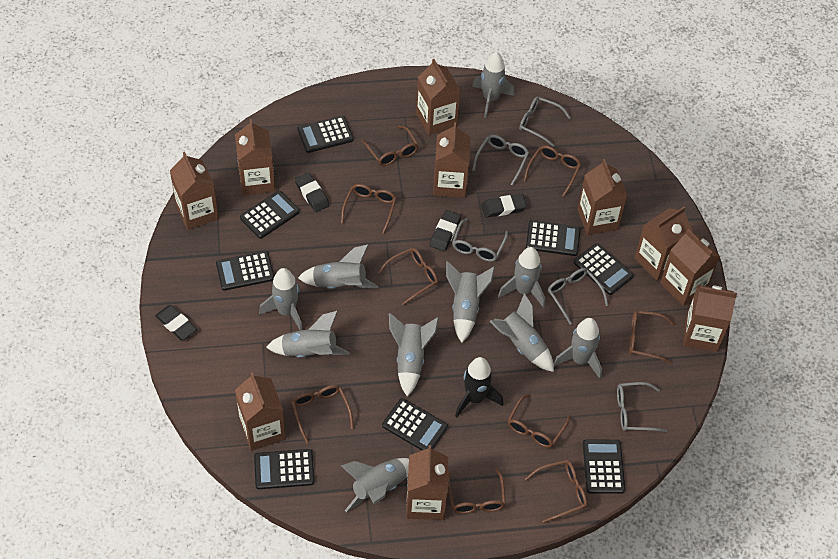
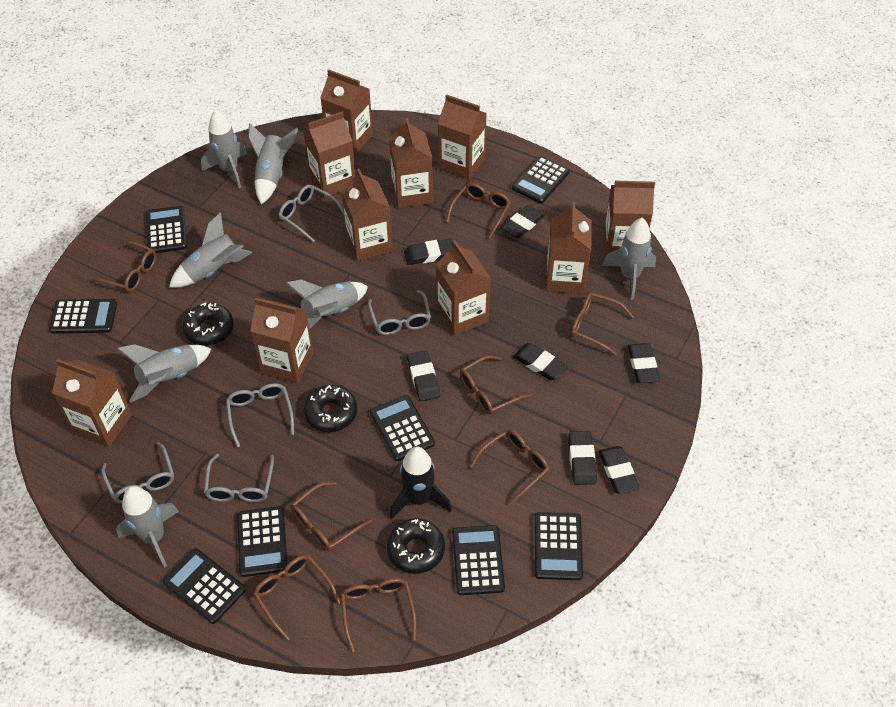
black donut: none = 0 -> [182,302,234,346] [303,385,357,432] [386,518,445,574] = 3
black eraser: [155,305,197,340] [295,172,330,212] [430,210,461,251] [481,194,527,218] = 4 -> [404,239,453,265] [407,350,440,401] [501,205,545,238] [513,343,568,380] [569,431,597,485] [599,446,640,494] [628,343,660,383] = 7
brown glasses: [292,385,354,443] [341,184,397,234] [362,125,419,166] [378,248,438,305] [448,468,506,514] [508,394,571,448] [524,145,581,197] [525,460,587,523] [629,310,675,364] = 9 -> [90,241,157,292] [253,555,341,641] [291,482,372,551] [341,578,417,652] [446,183,511,239] [460,355,532,415] [470,429,549,506] [571,292,634,356] = 8
grey rocket: [259,268,303,330] [266,311,350,358] [298,244,379,289] [341,458,409,512] [389,313,439,397] [446,261,495,343] [472,51,515,118] [489,293,554,372] [498,247,545,308] [554,318,602,379] = 10 -> [116,486,179,568] [117,344,211,403] [169,212,252,288] [201,110,247,188] [248,123,298,204] [286,280,368,329] [602,218,656,300] = 7

